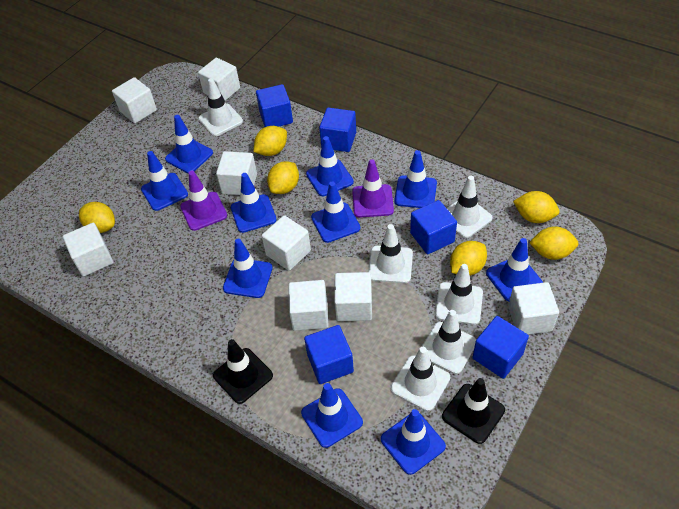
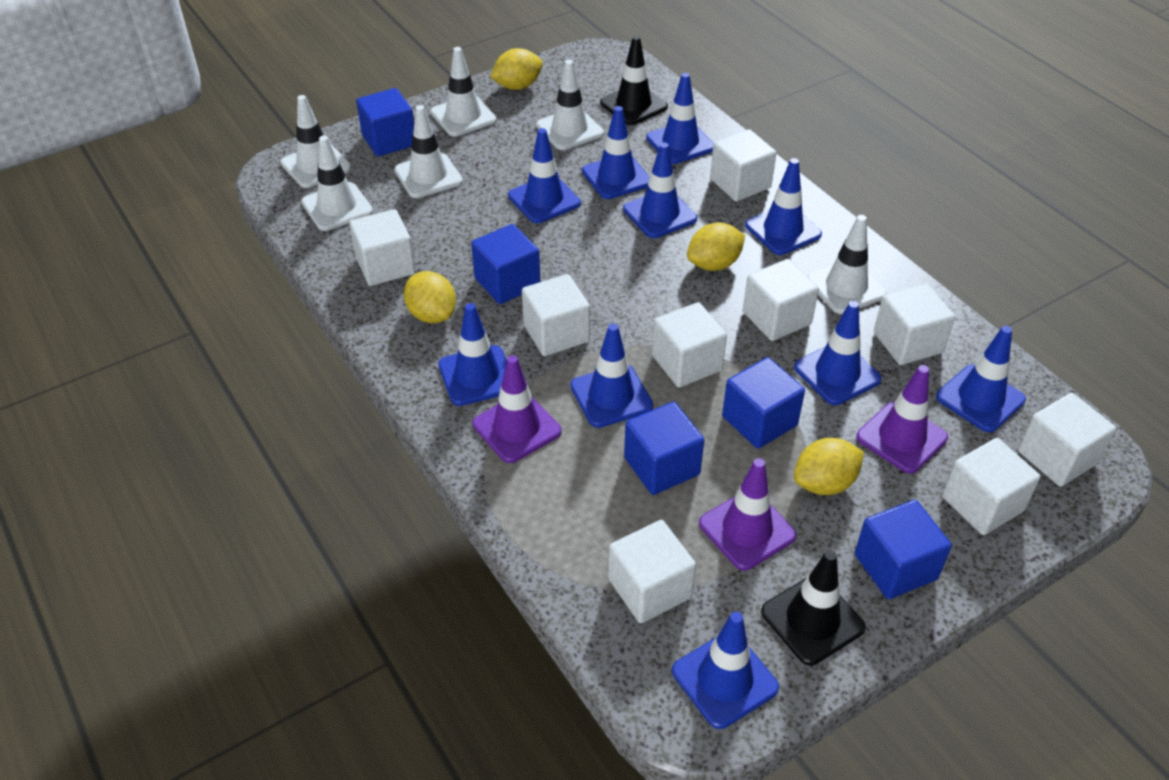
purple traffic cone: [180,170,227,231] [352,159,394,217] = 2 -> [473,355,561,463] [699,458,796,570] [857,365,948,474] = 3
white cube: [63,223,114,277] [112,77,157,123] [198,58,240,101] [216,151,257,195] [262,215,311,271] [288,280,329,331] [334,272,372,321] [508,282,559,334] = 8 -> [349,209,415,286] [522,274,590,356] [608,520,696,623] [652,302,727,388] [710,129,776,202] [743,259,819,341] [874,283,955,365] [942,438,1040,535] [1018,393,1116,487] = 9
yellow lemon: [79,202,115,233] [253,126,287,156] [267,161,299,194] [450,241,487,276] [513,191,560,223] [529,226,579,260] = 6 -> [404,271,456,323] [490,48,543,90] [687,223,745,271] [794,438,864,495] = 4

